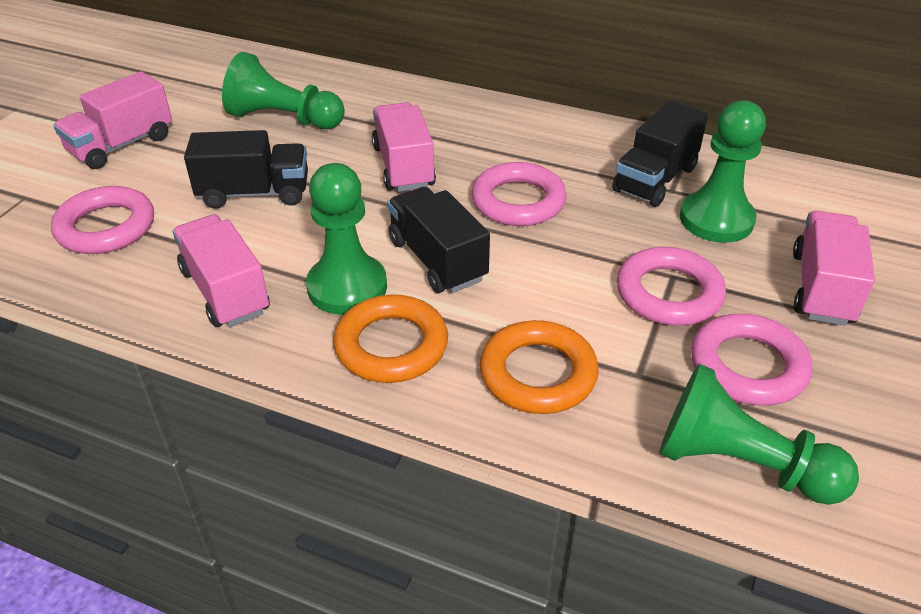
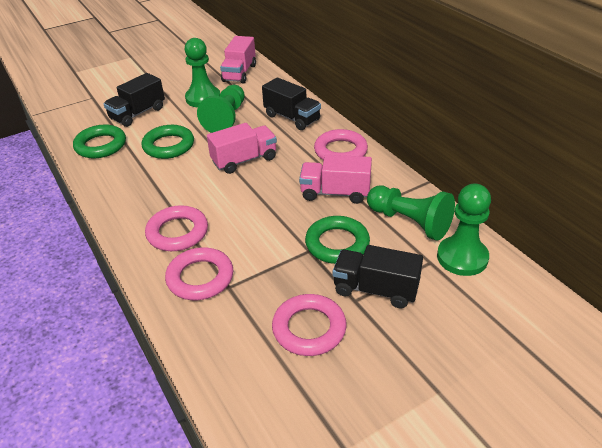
green ring: none = 0 -> [73,124,126,158] [142,125,194,159] [305,216,370,264] = 3
orange ring: [333,294,448,383] [480,320,599,414] = 2 -> none = 0
pink truck: [53,71,172,169] [173,215,270,327] [372,102,436,192] [793,211,875,326] = 4 -> [207,123,277,174] [220,36,256,84] [299,155,372,204] = 3

